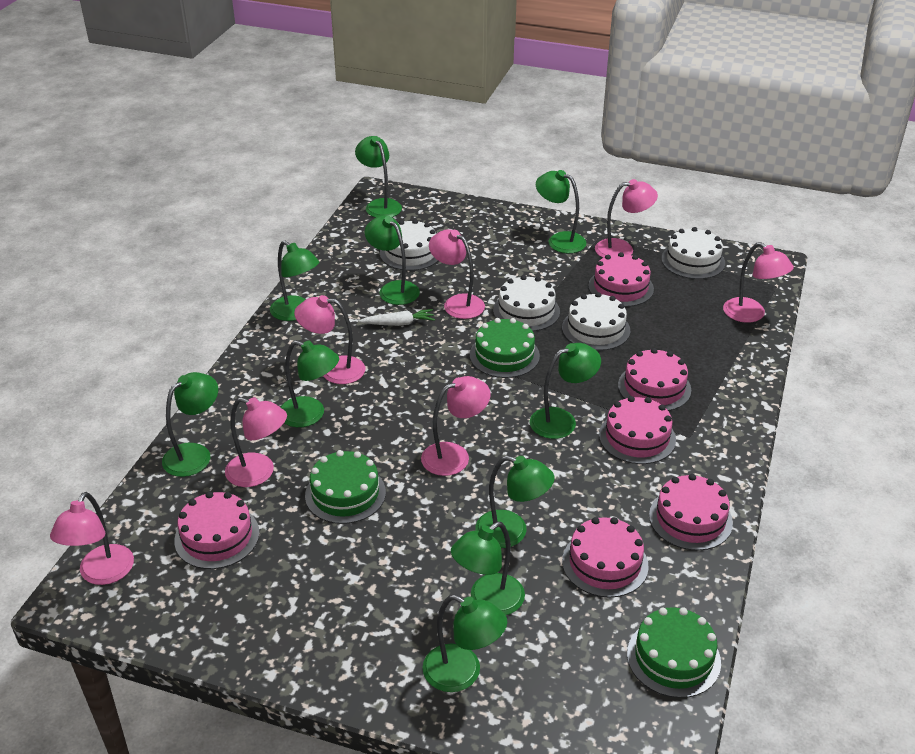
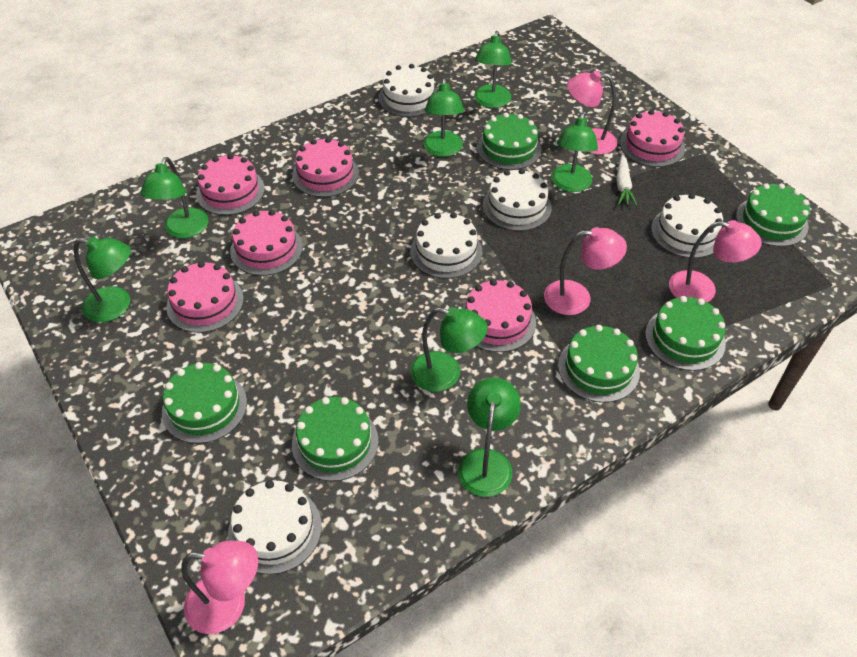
green cake: [305,450,386,524] [470,318,540,378] [627,607,721,698] = 3 -> [162,362,247,444] [292,397,378,481] [477,113,541,170] [558,325,640,402] [645,296,726,371] [736,183,810,247] = 6
green lamp: [162,372,218,477] [270,241,319,321] [280,340,339,427] [355,136,402,218] [365,216,420,305] [422,595,507,692] [451,522,525,615] [475,455,555,548] [530,343,601,439] [536,170,586,253] = 10 -> [74,236,131,322] [140,157,208,238] [410,307,488,392] [423,78,464,157] [458,378,521,497] [474,31,512,108] [551,112,598,192] = 7
pink lamp: [50,492,134,585] [225,397,287,487] [294,295,366,384] [421,376,491,476] [429,229,485,319] [595,179,658,258] [723,242,794,323] = 7 -> [181,541,258,634] [544,227,627,315] [567,70,617,154] [669,220,762,303] = 4
white cake: [380,219,438,271] [493,275,560,331] [562,292,630,351] [662,227,725,279] = 4 -> [228,480,322,574] [378,64,437,117] [410,212,482,279] [483,169,552,231] [651,193,723,258] = 5

